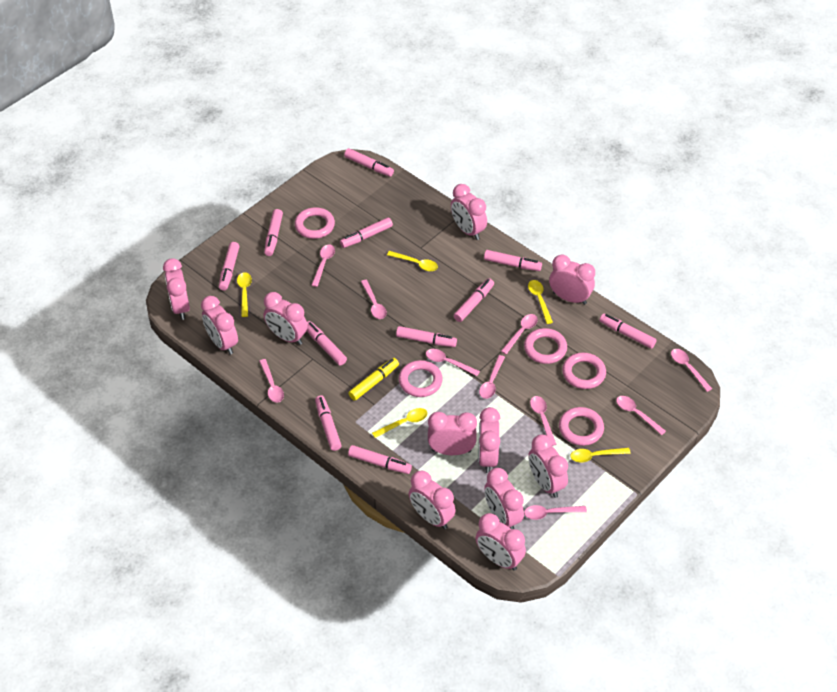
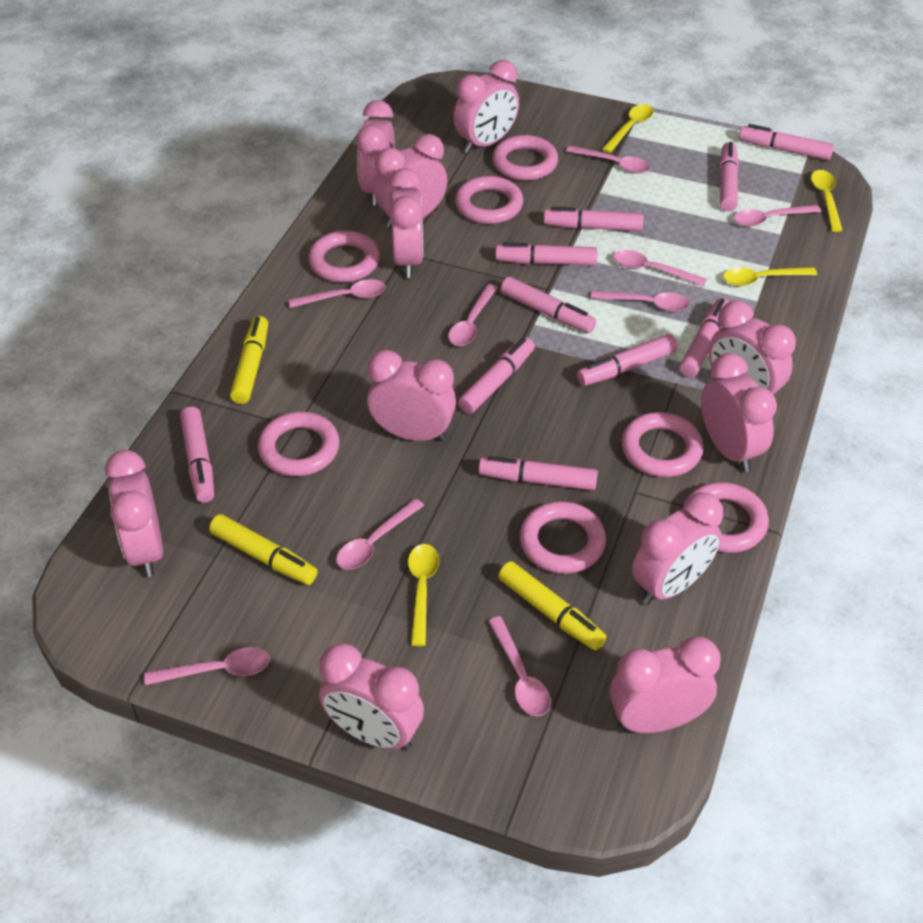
pink marker: [219,242,239,291] [264,209,283,256] [307,321,347,365] [315,395,341,451] [340,217,393,248] [344,148,394,177] [348,445,412,474] [396,326,457,347] [454,278,494,322] [484,250,542,271] [599,313,656,349] = 11 -> [180,407,214,503] [458,337,535,414] [478,456,598,490] [495,242,598,266] [501,277,596,333] [544,207,643,231] [577,334,678,386] [679,298,729,377] [720,142,739,211] [739,124,834,160] = 10
pink ring: [295,207,335,239] [399,360,443,397] [524,328,567,364] [559,407,604,446] [562,353,606,389] = 5 -> [258,412,340,476] [308,231,380,283] [455,176,523,224] [492,135,558,181] [520,501,606,574] [622,412,704,477] [683,482,769,553] = 7
pink spoon: [259,359,284,403] [311,245,335,287] [361,280,387,319] [426,349,480,376] [479,355,505,399] [501,314,538,354] [524,505,587,520] [530,396,557,446] [616,396,666,435] [671,349,712,392] = 10 -> [144,647,270,685] [288,279,386,308] [336,498,424,570] [448,284,498,346] [488,616,551,716] [566,145,650,173] [590,290,690,312] [613,250,707,286] [734,205,821,227] = 9
yellow marker: [348,358,399,401] = 1 -> [209,514,317,585] [230,316,268,404] [498,561,606,651] = 3
yellow spoon: [237,272,252,317] [372,408,427,438] [387,251,438,271] [528,280,553,324] [570,448,631,463] = 5 -> [408,544,439,646] [602,104,654,153] [723,267,817,286] [811,170,843,232] = 4

